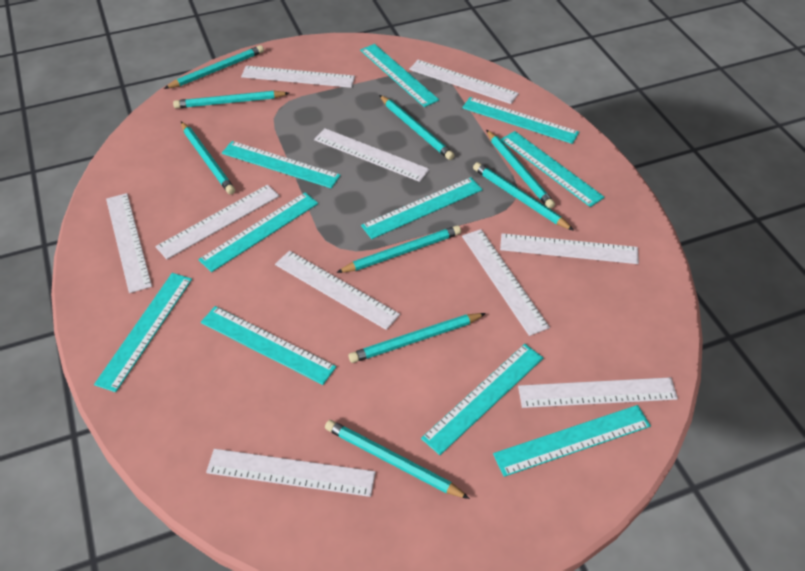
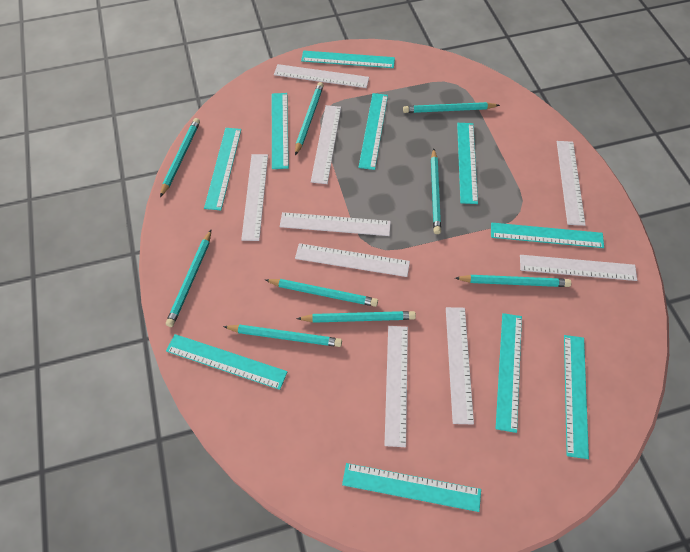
white ruler: [106,193,152,293] [155,185,279,259] [206,449,376,497] [241,66,355,88] [275,251,400,330] [314,128,430,182] [409,60,519,104] [462,229,550,336] [500,233,639,264] [518,377,678,408] = 10 -> [241,154,268,241] [274,64,369,88] [280,212,391,236] [295,243,410,277] [311,105,341,184] [384,326,408,447] [446,307,474,424] [520,255,637,281] [557,141,586,226] = 9

